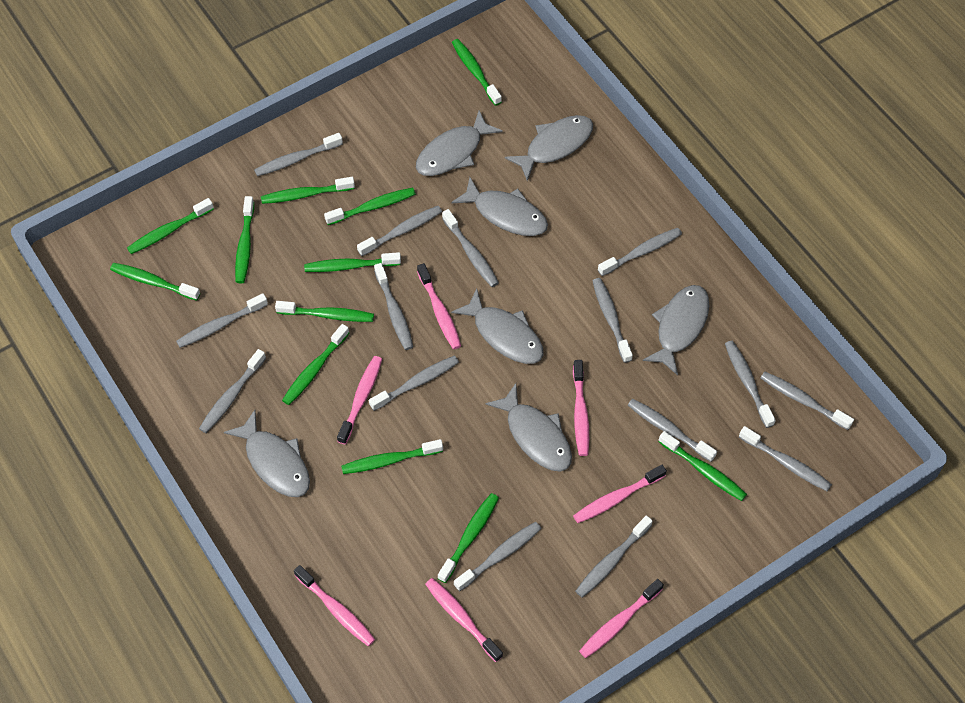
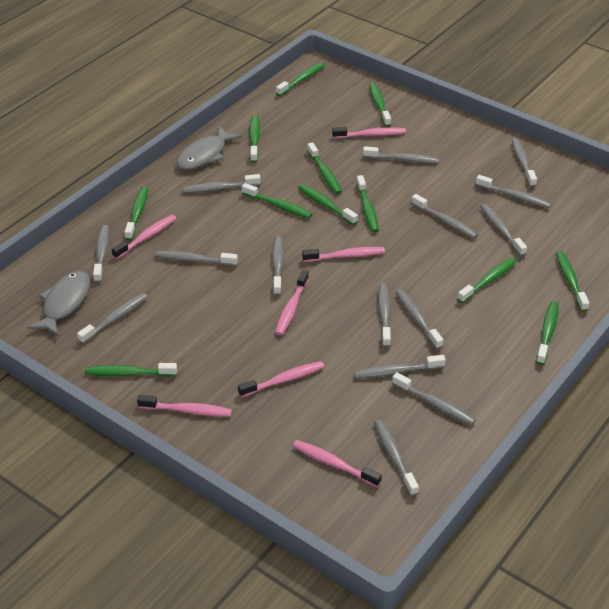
grey fish: [224,410,310,497] [416,111,503,176] [451,177,548,236] [451,289,544,364] [485,383,572,472] [505,115,593,181] [642,285,709,375] = 7 -> [27,271,90,336] [177,126,242,170] = 2

